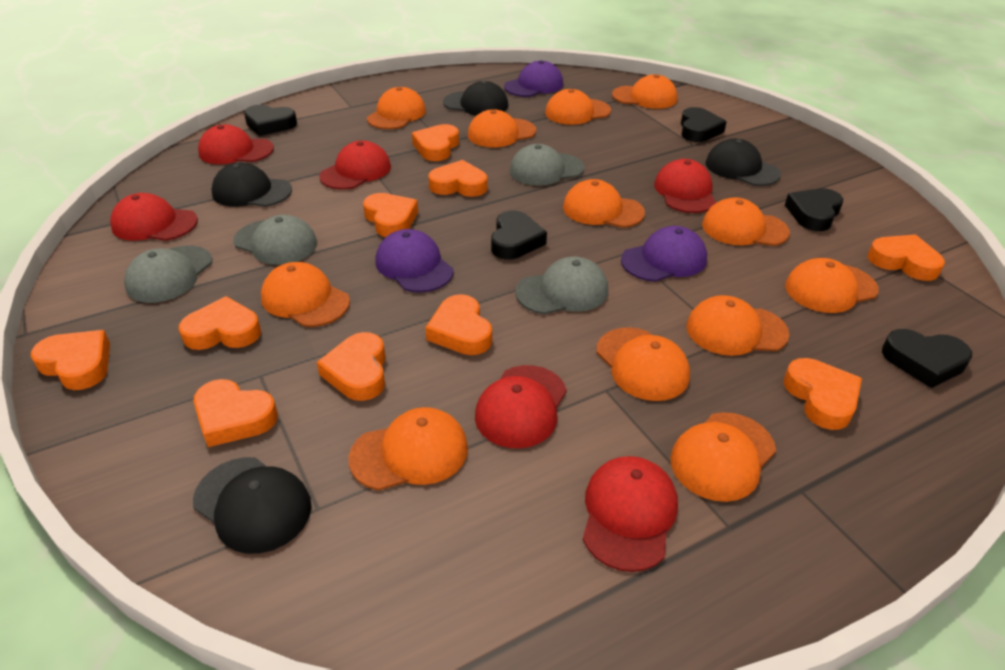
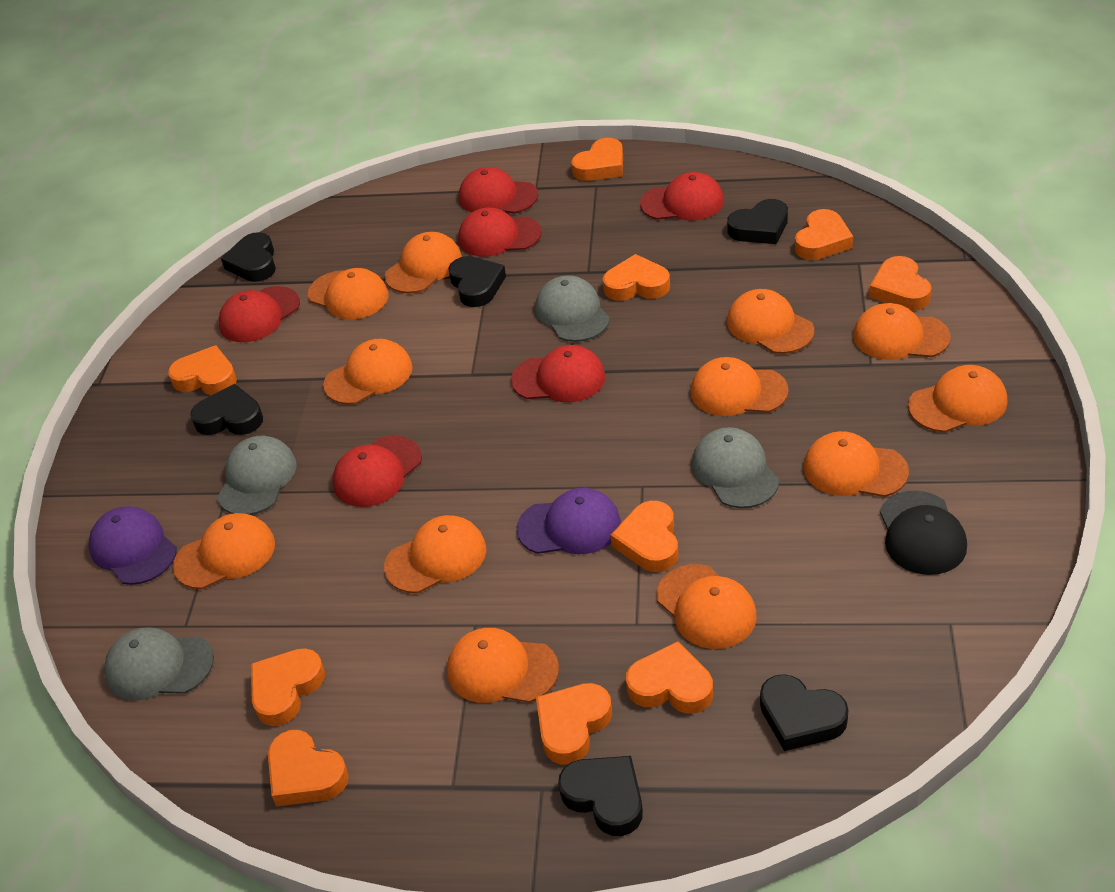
black cap: [193,457,312,554] [211,162,292,207] [443,81,508,116] [705,139,781,186] = 4 -> [880,490,967,575] = 1
black heart: [244,105,297,136] [491,211,547,259] [681,107,727,142] [785,188,843,231] [882,329,972,388] = 5 -> [190,384,263,435] [221,232,276,282] [449,256,506,307] [558,756,643,836] [727,199,788,244] [760,674,848,751] = 6
purple cap: [375,229,454,293] [504,60,563,97] [621,226,707,282] = 3 -> [88,506,177,585] [516,488,621,554] = 2

